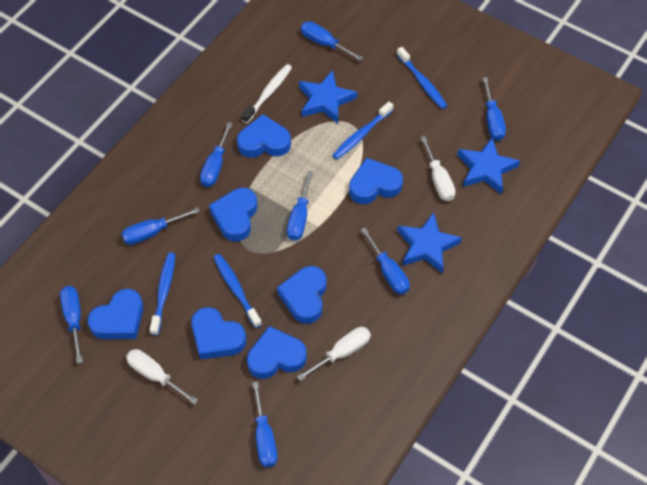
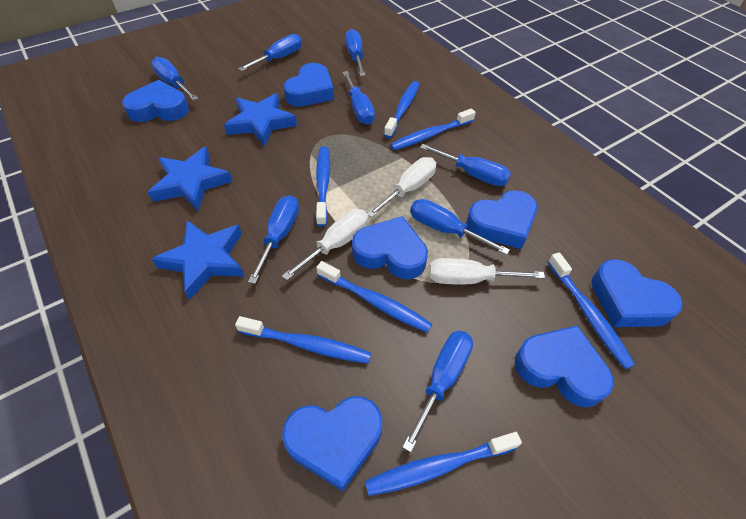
blue toothbrush: [150,252,175,335] [213,254,262,328] [332,102,393,159] [397,47,447,109] = 4 -> [235,316,371,363] [316,146,330,226] [316,261,432,333] [365,432,522,496] [384,81,419,138] [390,108,476,150] [548,252,635,369] = 7
white toothbrush: [242,64,292,123] = 1 -> none = 0

